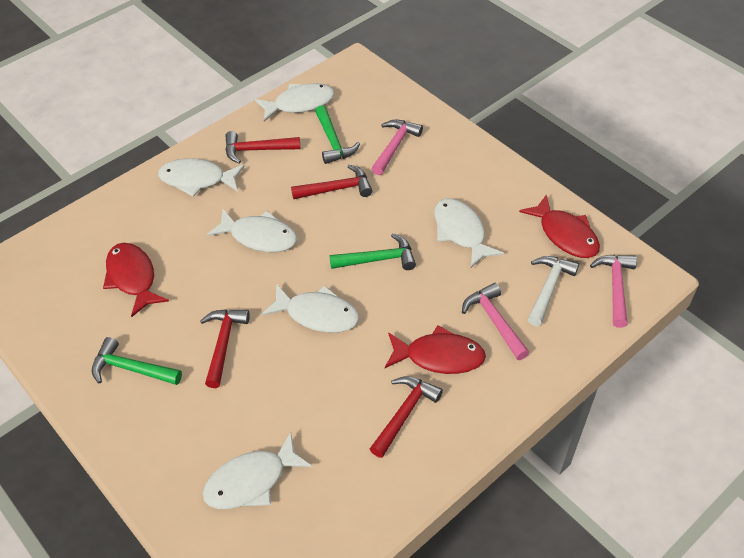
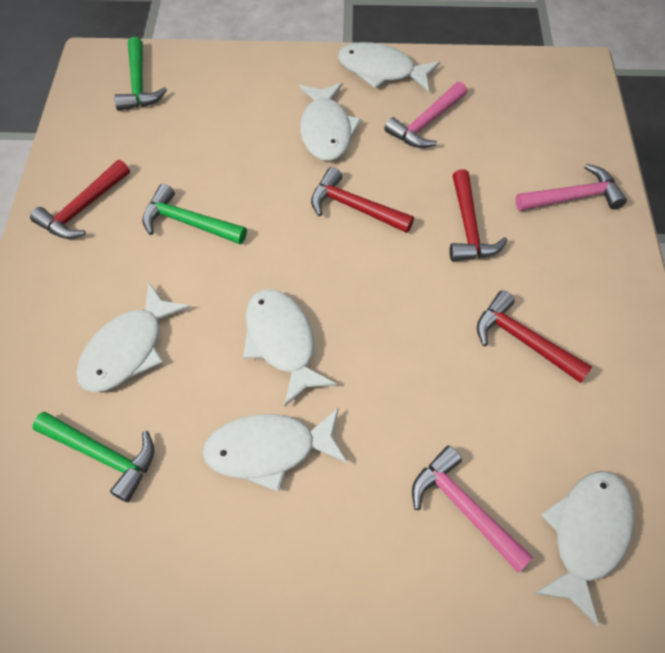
red fish: [103,243,169,317] [385,325,486,374] [519,194,600,258] = 3 -> none = 0
white hammer: [528,256,579,326] = 1 -> none = 0

